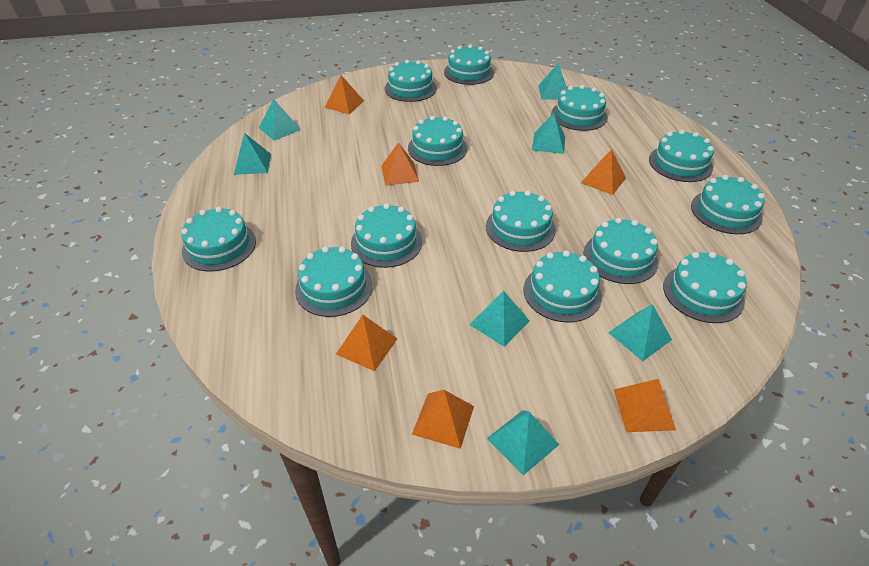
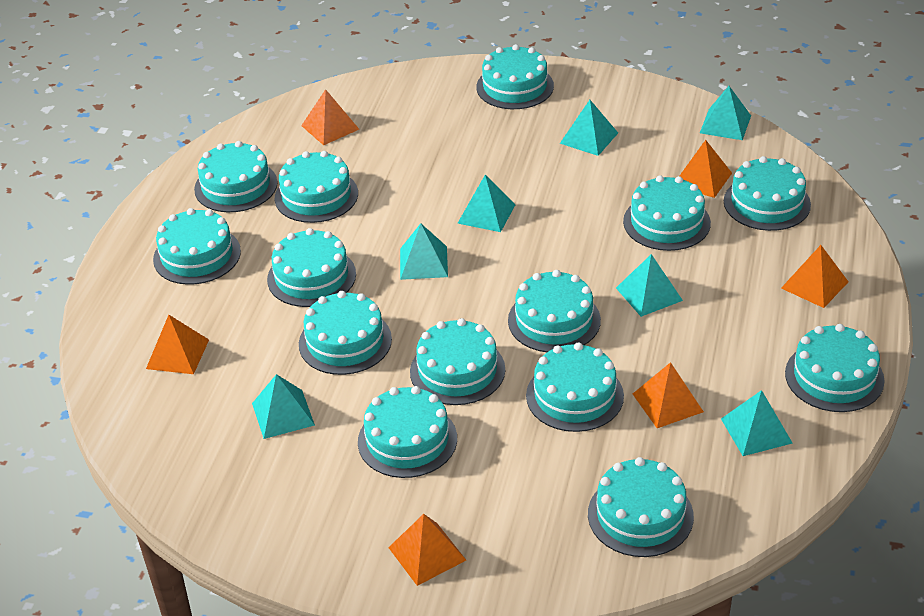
turquoise cake: [182,207,256,272] [295,246,373,317] [351,203,422,268] [385,60,437,102] [408,116,467,166] [444,44,494,85] [486,190,556,252] [524,250,602,323] [551,85,608,131] [583,218,659,284] [649,130,714,182] [663,252,747,323] [691,175,765,234] = 13 -> [153,208,241,285] [194,141,278,212] [267,228,356,307] [275,151,358,223] [299,291,392,375] [358,386,457,478] [410,318,505,405] [476,44,554,109] [508,270,601,352] [526,342,624,432] [588,457,694,557] [623,175,711,251] [724,156,811,231] [785,324,885,412] = 14

